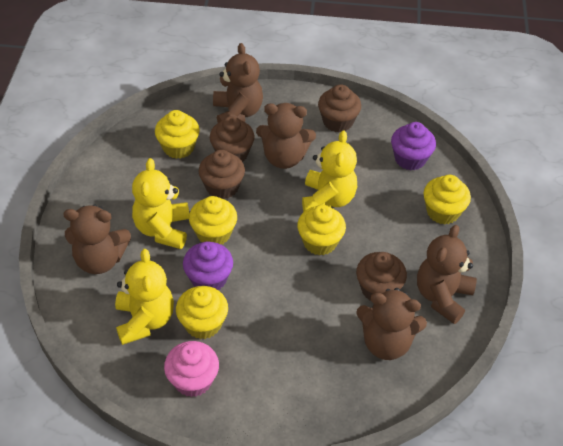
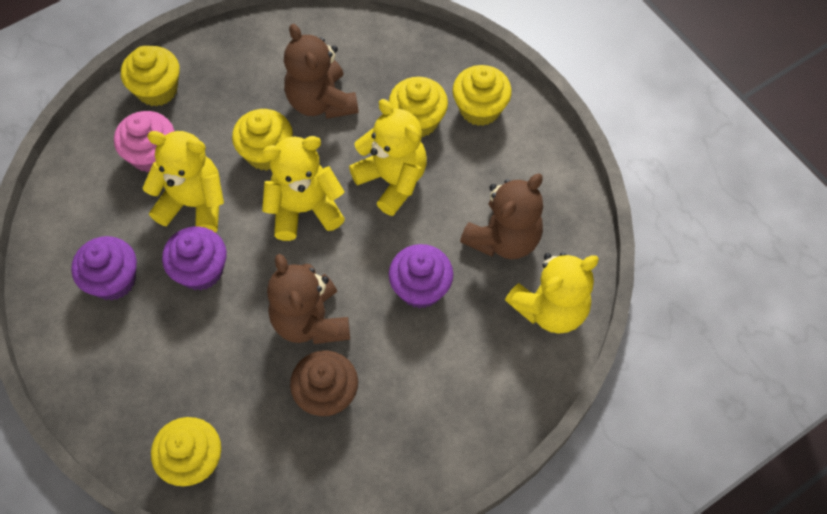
brown cupcake: [199,150,245,199] [210,116,254,162] [318,85,361,132] [356,252,407,301] = 4 -> [290,351,358,417] = 1
brown teddy bear: [63,204,131,274] [213,43,263,123] [256,103,316,169] [356,288,427,360] [417,225,477,324] = 5 -> [267,254,350,344] [284,24,359,119] [460,174,543,259] = 3
purple cupcake: [183,241,233,290] [391,122,436,171] = 2 -> [71,236,137,301] [162,226,227,291] [389,244,453,309] = 3
yellow teddy bear: [115,249,174,345] [132,158,189,249] [302,130,357,212] = 3 -> [143,131,224,233] [262,136,345,241] [349,99,427,216] [505,252,599,334] = 4

